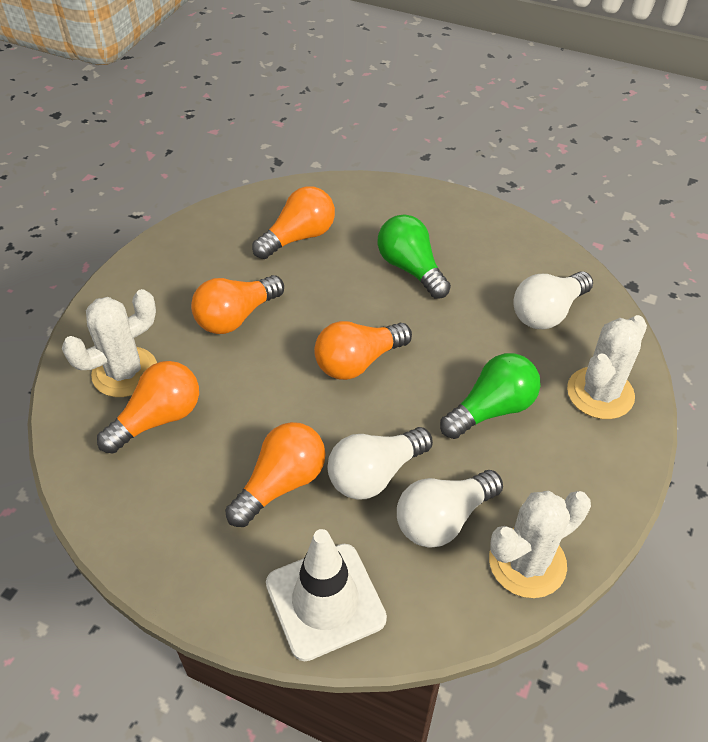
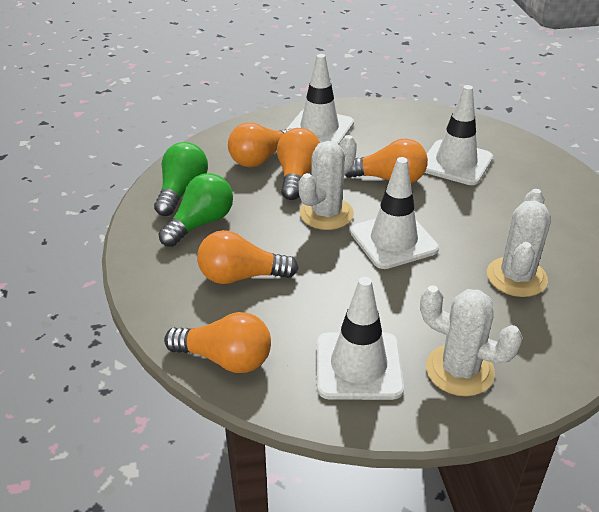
white light bulb: [328,427,433,500] [397,470,503,548] [513,271,593,329] = 3 -> none = 0
white traffic cone: [266,529,387,661] = 1 -> [287,54,354,145] [316,277,404,400] [350,157,439,269] [425,85,493,185] = 4

